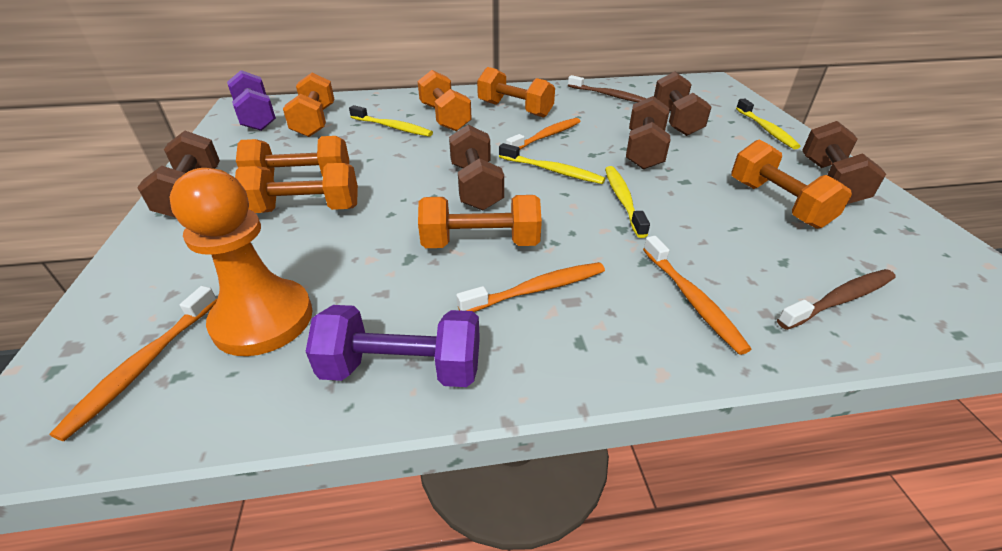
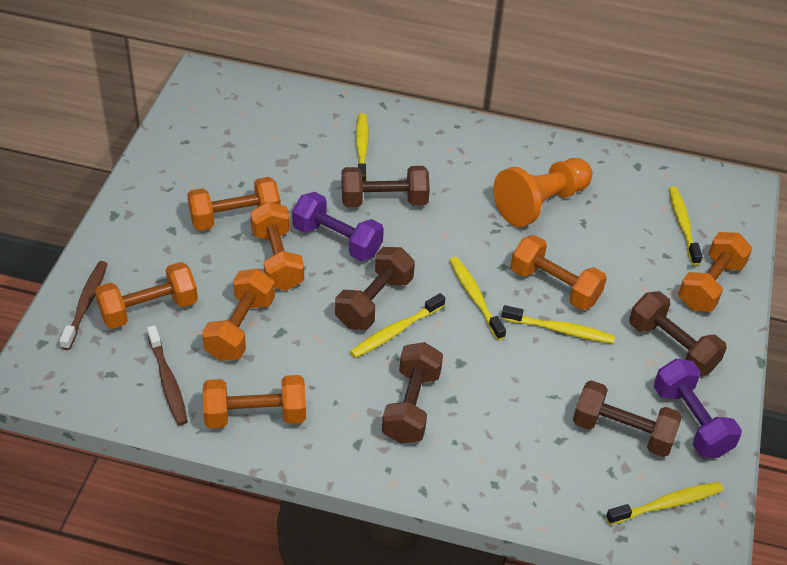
orange toothbrush: [49,286,217,441] [456,262,605,312] [506,118,581,149] [643,236,752,355] = 4 -> none = 0
yellow toothbrush: [349,105,433,137] [499,143,605,184] [605,166,650,238] [736,99,800,149] = 4 -> [350,293,445,358] [356,113,369,181] [449,257,506,340] [501,305,615,343] [606,482,723,525] [669,186,703,265] = 6

